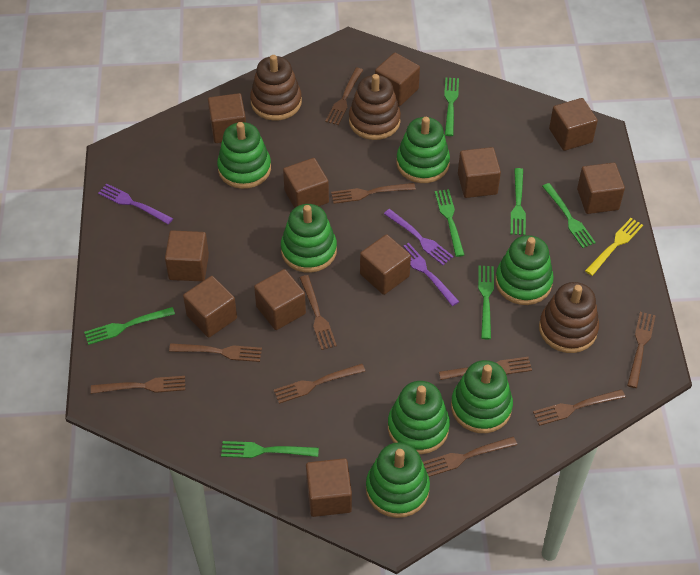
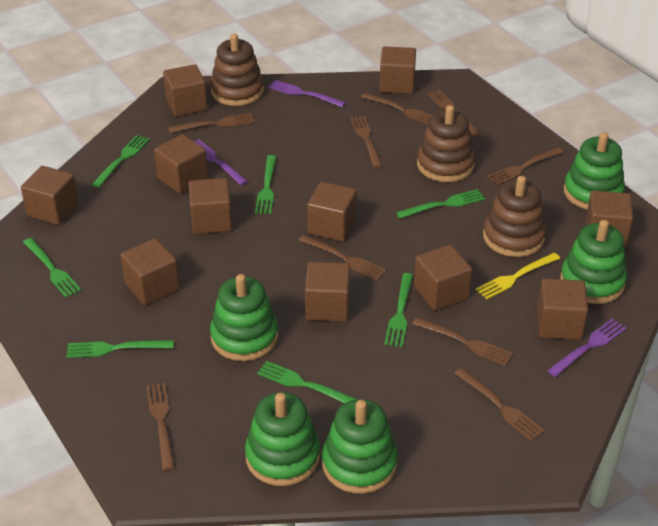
brown fork: [91,376,185,394] [169,343,262,362] [274,364,365,404] [300,275,337,350] [325,68,363,125] [331,183,416,204] [423,437,517,477] [439,357,532,380] [533,389,626,426] [627,312,656,388] = 10 -> [146,383,175,471] [168,113,255,133] [299,235,387,280] [350,116,382,168] [361,93,432,125] [412,317,513,366] [427,90,481,136] [454,368,545,441] [487,148,563,185] = 9
green stacking toy: [217,122,271,189] [281,204,337,273] [366,442,430,518] [388,381,450,454] [396,117,450,183] [451,360,513,433] [495,235,554,305] = 7 -> [210,274,278,361] [245,392,320,486] [322,399,398,494] [560,220,627,304] [564,132,625,210] = 5

